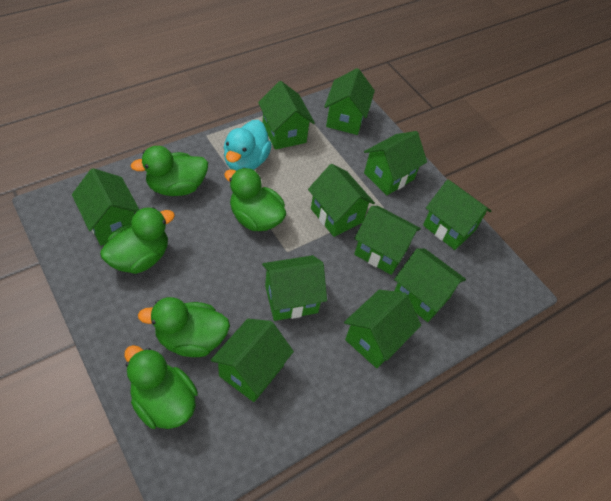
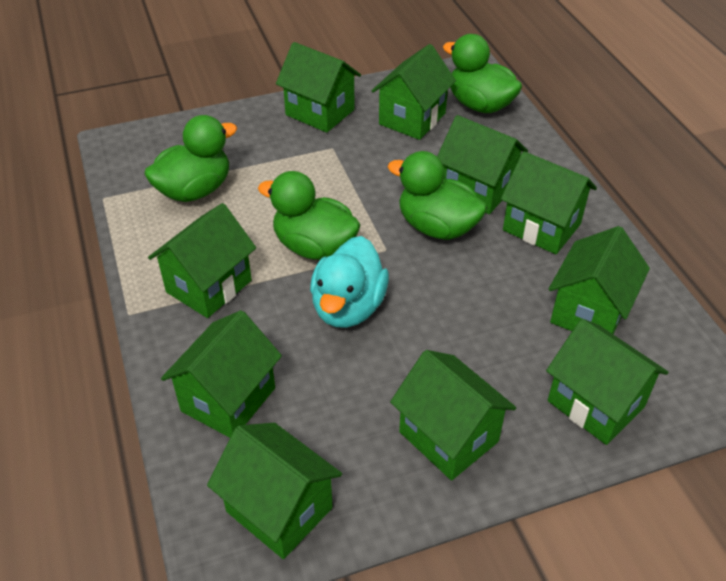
green duck: [100,207,175,274] [124,345,198,429] [130,146,208,196] [138,297,230,357] [224,168,286,231] = 5 -> [144,115,237,202] [258,171,361,260] [388,151,487,240] [443,34,522,113] = 4
green house: [72,168,140,246] [211,319,294,402] [258,81,315,150] [262,255,327,321] [308,164,375,237] [324,68,375,135] [344,290,421,368] [354,206,421,275] [364,131,427,195] [394,248,466,322] [423,180,491,250] = 11 -> [148,203,256,318] [161,310,282,438] [207,423,342,559] [276,42,361,133] [372,44,456,140] [390,350,516,480] [437,115,528,214] [501,151,597,254] [546,319,669,445] [549,226,650,334] = 10

